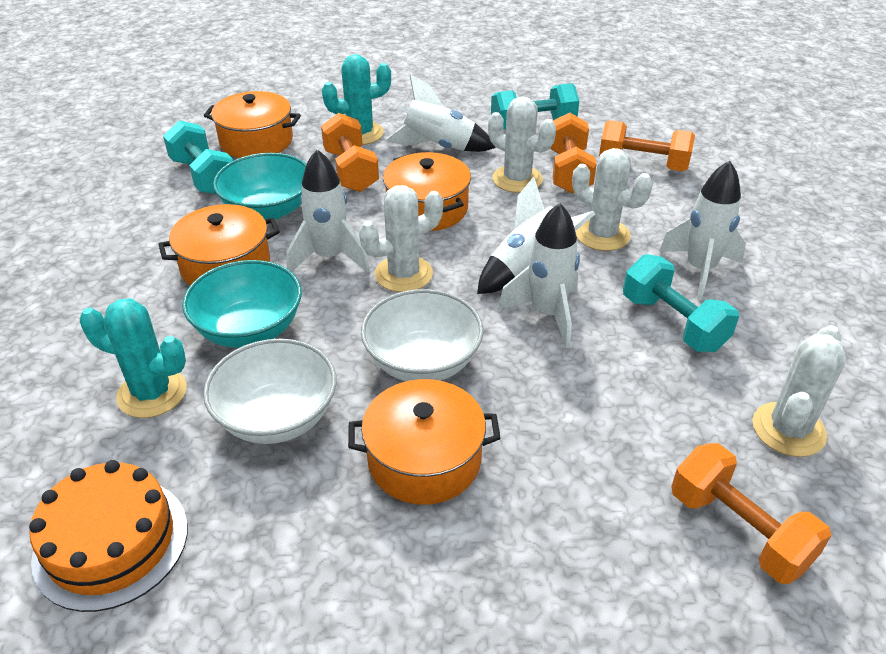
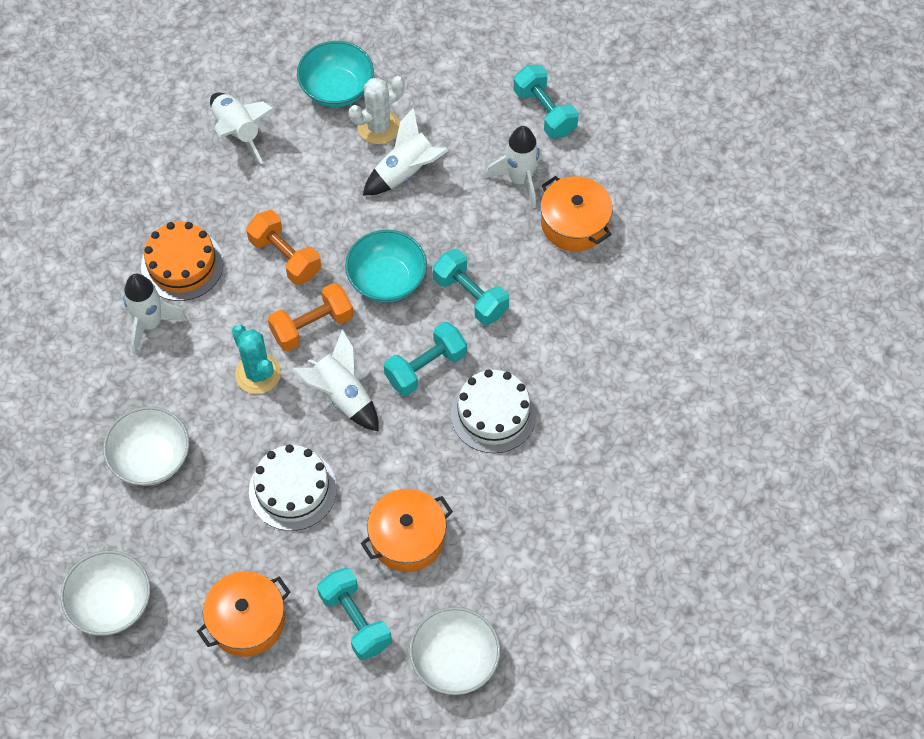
orange dumbbell: [321,113,379,192] [550,113,597,194] [599,120,695,171] [671,443,832,584] = 4 -> [246,210,321,285] [268,283,354,351] = 2
orange pot: [158,204,280,285] [203,91,301,158] [348,379,500,505] [383,152,471,231] = 4 -> [197,571,290,657] [360,489,453,572] [540,176,613,252] = 3
turquoise cactus: [80,298,187,418] [322,54,391,145] = 2 -> [232,325,281,394] = 1
turquoise dumbbell: [163,120,233,194] [491,83,579,129] [623,254,739,352] = 3 -> [317,568,392,660] [384,322,467,396] [433,249,509,325] [513,65,579,139] = 4
white bowl: [203,339,336,444] [361,289,484,381] = 2 -> [60,550,150,636] [103,406,189,486] [409,607,500,695] = 3
white cactus: [359,185,443,292] [488,96,556,193] [572,148,653,251] [753,325,846,457] = 4 -> [349,76,405,144] = 1
white cake: none = 0 -> [249,444,337,531] [451,369,537,453] = 2

